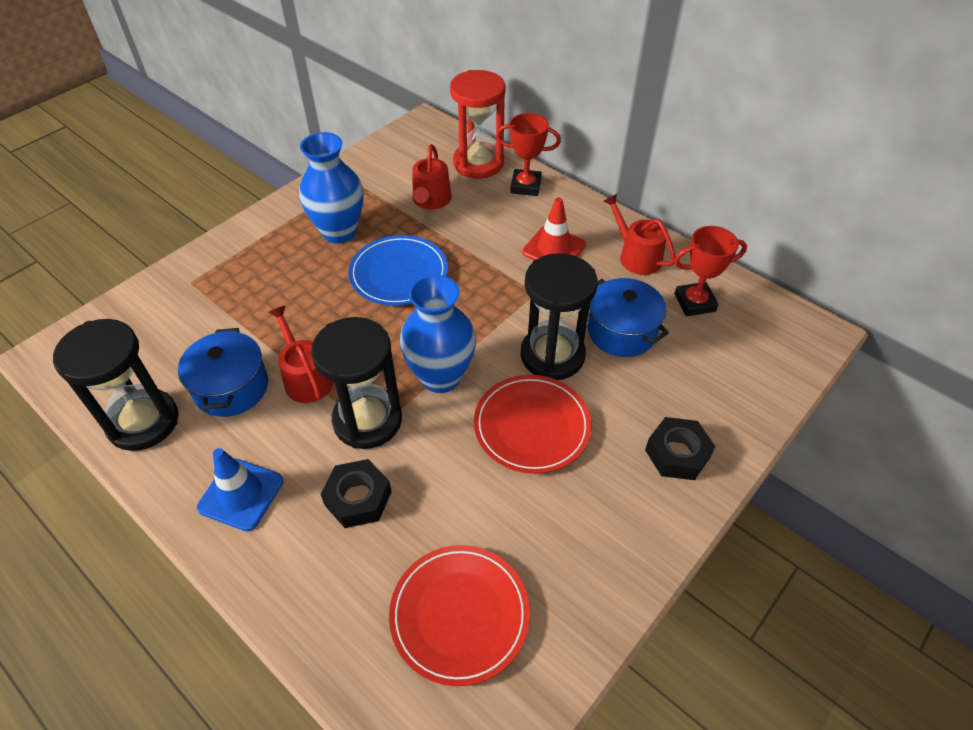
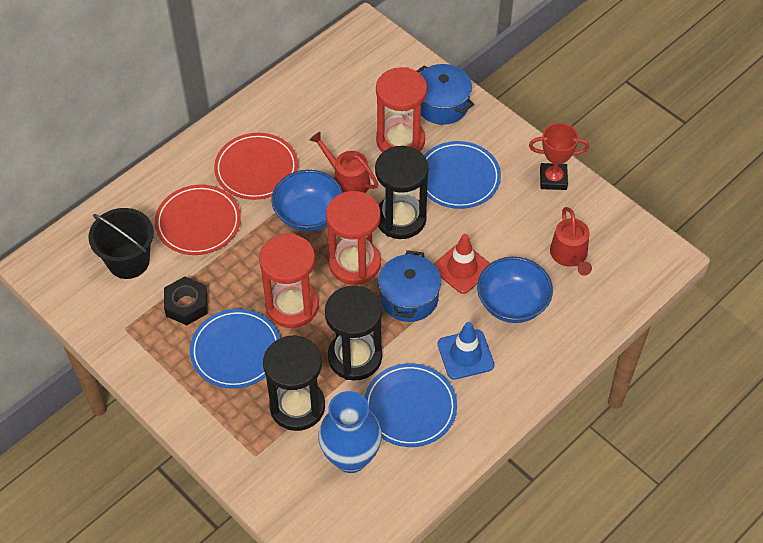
black bucket: none = 0 -> [88,208,154,279] = 1
black nut: [320,459,392,528] [645,417,716,480] = 2 -> [164,276,208,325] = 1
blue bowl: none = 0 -> [271,170,343,232] [477,257,553,323] = 2
blue plate: [348,235,448,306] = 1 -> [190,309,280,389] [364,363,457,447] [424,141,501,209] = 3
blue vase: [299,132,364,243] [400,275,476,393] = 2 -> [318,391,382,473] = 1
red hourglass: [450,70,506,179] = 1 -> [259,233,319,328] [326,191,381,285] [376,67,427,153] = 3
red trophy: [496,113,561,196] [674,226,747,316] = 2 -> [529,123,589,190] = 1
red watering can: [268,306,334,403] [412,144,451,209] [603,194,676,275] = 3 -> [310,132,378,193] [550,207,592,276] = 2

